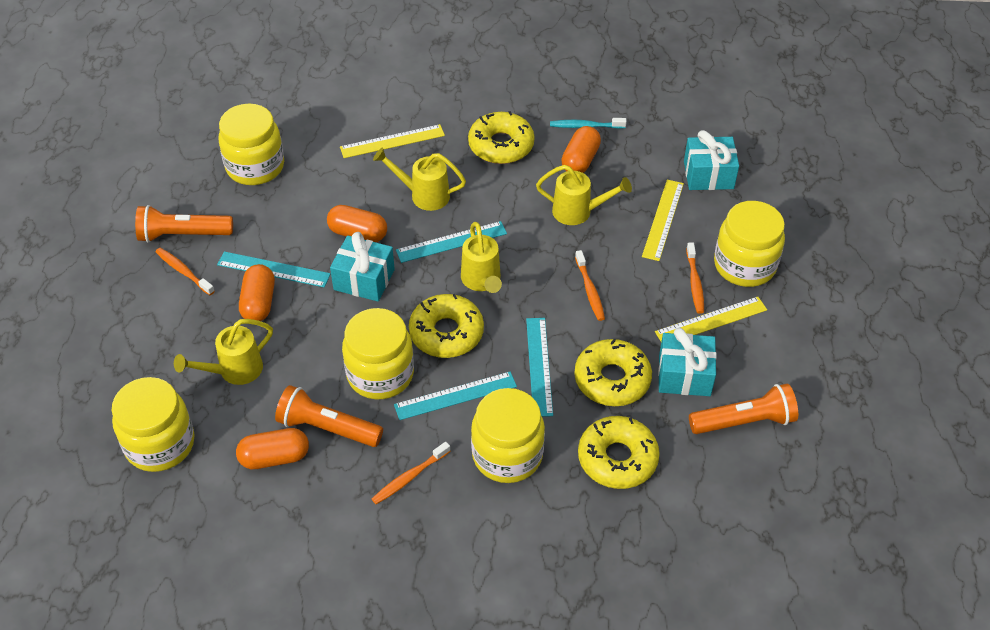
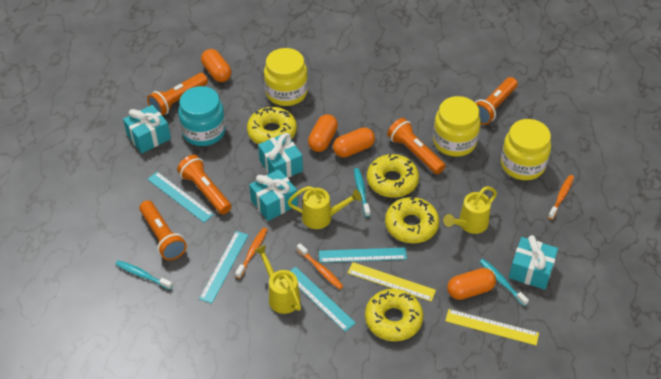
orange flashlight: [135,205,233,242] [275,385,383,447] [689,383,798,434] = 3 -> [139,200,187,260] [147,73,208,116] [177,155,232,214] [387,118,446,174] [475,77,518,125] = 5
orange toothbrush: [156,248,215,295] [372,442,450,504] [575,250,605,321] [686,242,704,314] = 4 -> [235,227,268,279] [297,243,343,290] [548,175,574,220] = 3
turquoise gift: [330,232,395,302] [658,328,717,396] [684,130,739,190] = 3 -> [123,105,171,153] [249,169,298,221] [258,133,303,178] [509,235,558,290] = 4
turquoise jar: none = 0 -> [178,86,226,146] = 1
turquoise toothbrush: [550,118,627,129] = 1 -> [115,260,173,290] [354,168,370,217] [479,259,529,306] = 3
yellow jar: [111,377,194,472] [218,104,284,185] [342,308,414,399] [471,388,545,483] [714,201,785,287] = 5 -> [264,48,308,106] [433,96,481,157] [501,119,551,180] = 3
yellow ruler: [340,124,445,158] [642,180,684,261] [655,297,767,341] = 3 -> [348,262,436,302] [445,309,539,345] = 2
yellow watering can: [174,319,273,385] [373,148,466,211] [461,222,502,293] [536,165,632,225] = 4 -> [254,245,301,314] [288,186,362,229] [443,186,497,234] = 3

